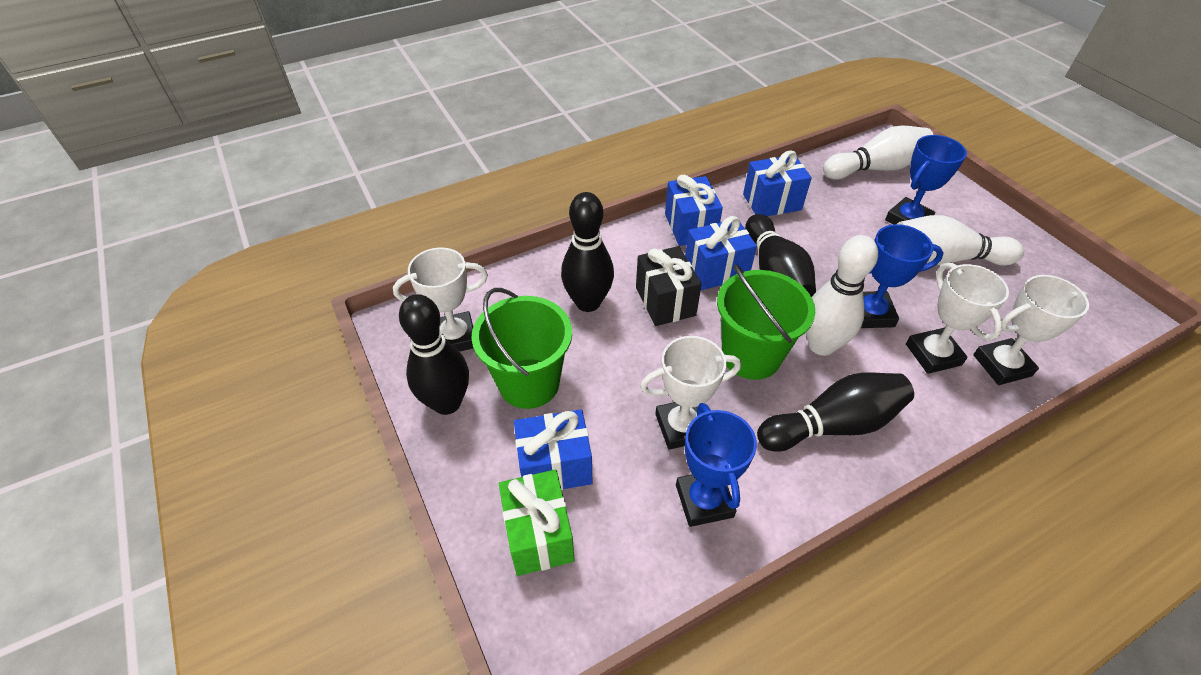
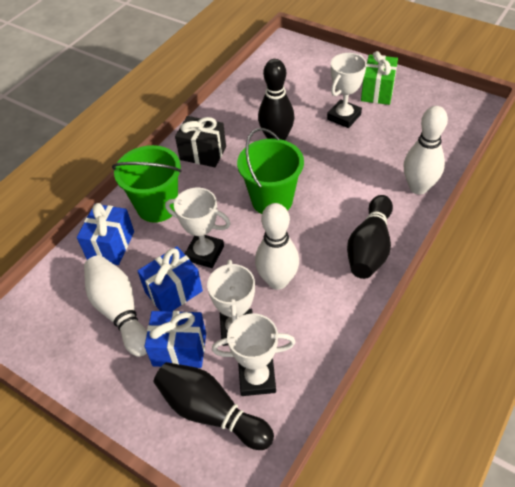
black bowling pin: [399,294,469,415] [561,192,614,312] [745,214,816,297] [757,373,914,452] = 4 -> [154,362,274,450] [258,59,295,140] [347,195,393,279] = 3
blue gift: [514,409,592,490] [665,175,723,246] [685,216,757,290] [743,151,812,216] = 4 -> [77,203,134,265] [138,246,203,311] [145,311,206,368] = 3
blue trophy: [676,403,757,527] [861,224,944,328] [885,135,967,225] = 3 -> none = 0

